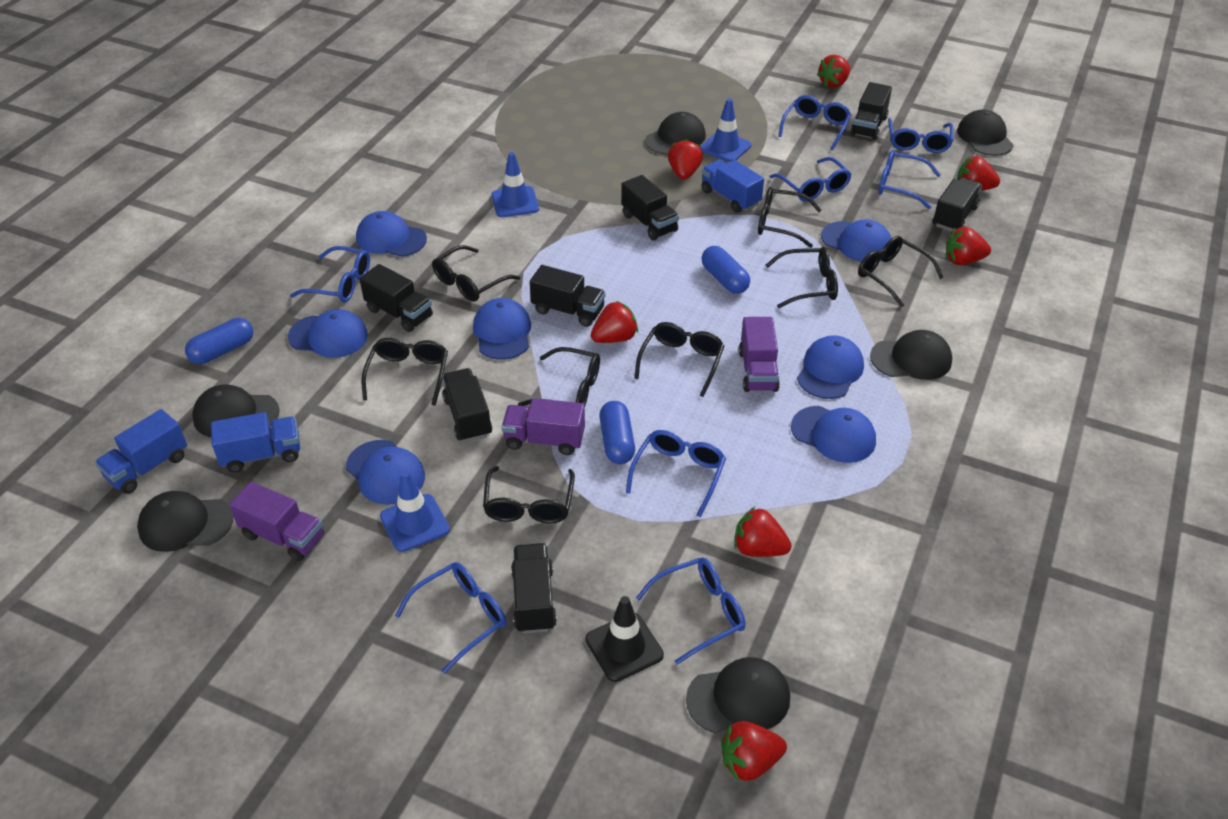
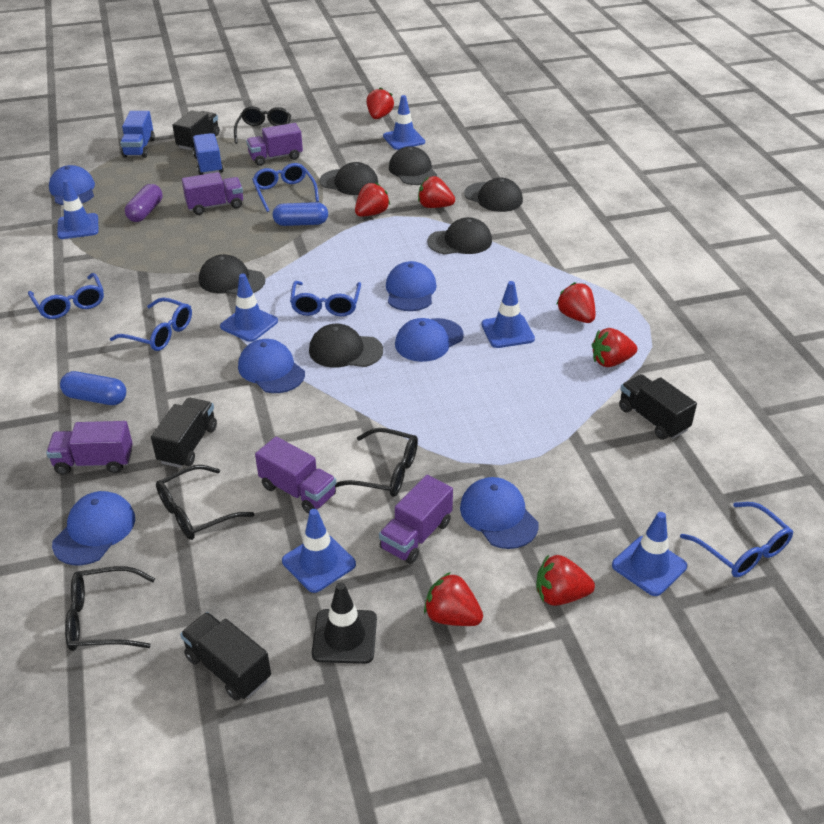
black glasses: [361,338,448,406] [432,245,520,301] [483,466,575,523] [518,347,600,406] [634,322,724,397] [758,187,821,248] [765,247,838,308] [858,236,943,307] = 8 -> [65,566,155,651] [156,465,254,540] [234,106,291,144] [335,428,418,497] = 4
black truck: [359,264,433,332] [442,368,492,442] [511,543,557,633] [530,265,605,327] [621,175,679,240] [850,82,892,140] [933,177,982,232] = 7 -> [151,398,217,468] [173,110,220,150] [180,612,271,701] [619,374,697,440] = 4
blue cap: [288,309,368,358] [346,440,425,505] [356,211,427,257] [473,298,531,360] [791,406,876,463] [797,335,864,399] [821,220,892,262] = 7 -> [49,165,95,205] [52,491,135,565] [238,339,305,393] [386,261,437,311] [395,318,464,362] [460,477,539,549] = 6
blue capsule: [185,318,253,364] [599,401,635,464] [702,246,750,294] = 3 -> [60,371,126,405] [273,202,328,226] = 2
blue glasses: [290,246,370,302] [395,562,506,674] [626,430,726,517] [636,557,745,665] [770,157,852,202] [778,95,851,150] [878,150,941,209] [888,118,954,153] = 8 -> [28,273,104,319] [110,297,192,351] [252,163,319,212] [290,281,361,316] [680,502,793,577] = 5
blue traffic cone: [380,471,450,552] [491,152,539,217] [700,98,751,162] = 3 -> [57,179,98,239] [220,274,278,342] [282,509,356,593] [383,95,425,150] [482,281,535,348] [612,512,687,596] = 6
blue truck: [95,409,187,494] [211,412,300,473] [702,160,764,213] = 3 -> [120,111,155,158] [193,133,224,175] = 2
purple capsule: none = 0 -> [125,184,162,222] = 1
purple truck: [229,482,324,561] [501,398,585,455] [739,317,780,392] = 3 -> [46,421,133,475] [182,172,243,215] [246,123,303,166] [255,436,336,514] [379,475,453,564] = 5

